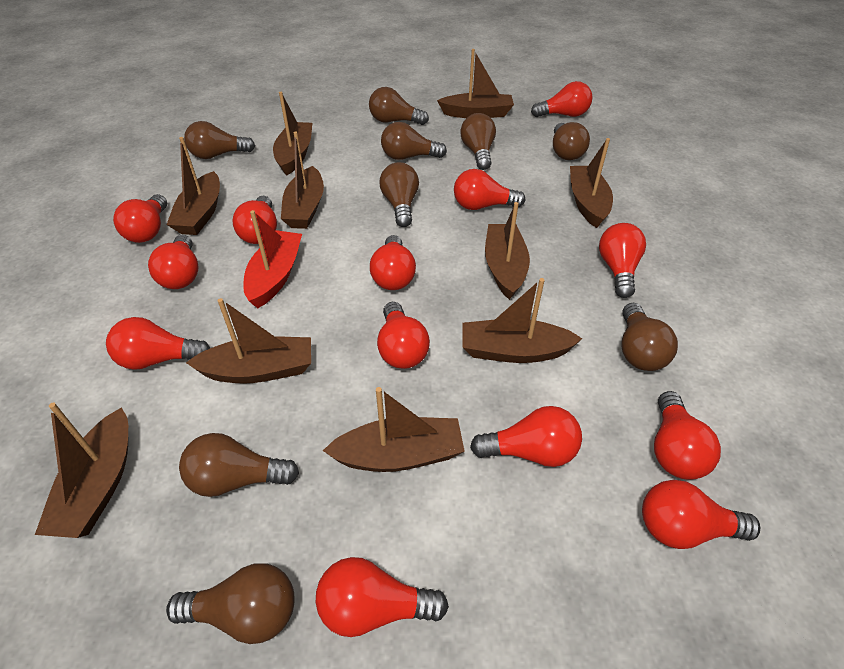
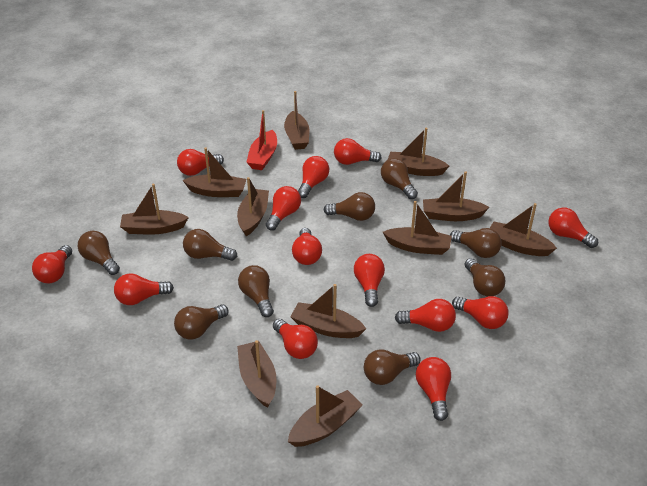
brown boat: [35,403,128,538] [167,137,220,235] [186,298,311,384] [273,92,312,176] [281,131,324,229] [323,387,465,472] [437,49,514,118] [462,278,582,363] [485,202,530,300] [570,138,613,228] = 10 -> [120,184,189,235] [182,147,246,197] [237,177,269,236] [237,340,276,408] [284,91,309,150] [288,385,362,447] [291,284,366,338] [383,201,452,255] [388,128,449,176] [423,171,489,221] [490,203,557,256] = 11

